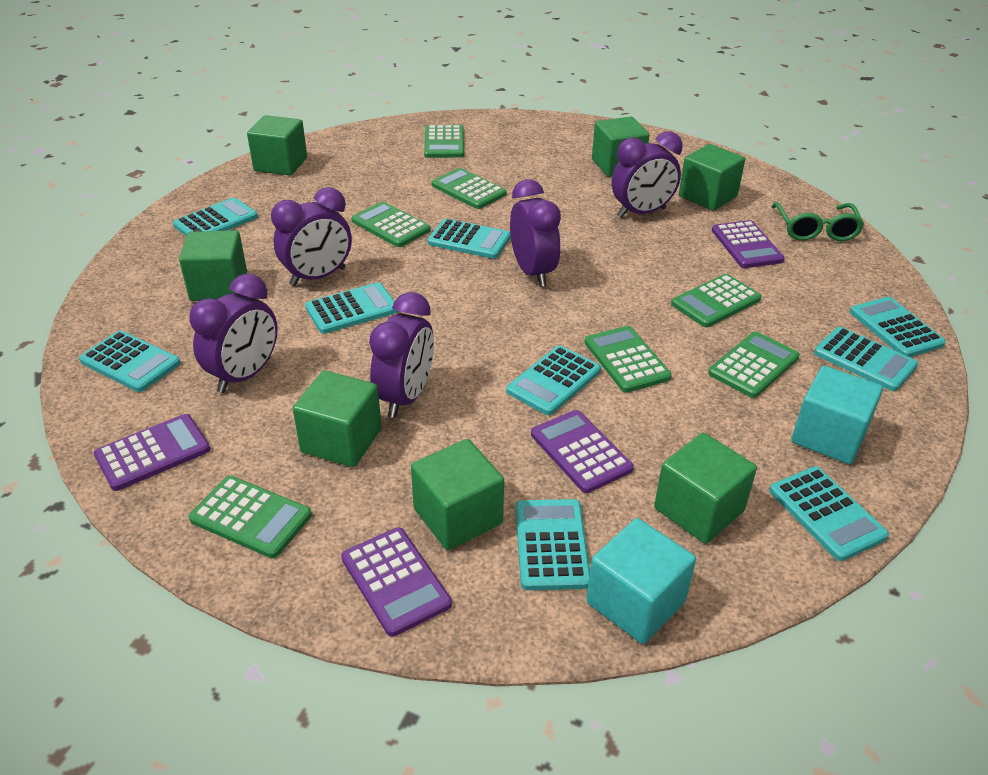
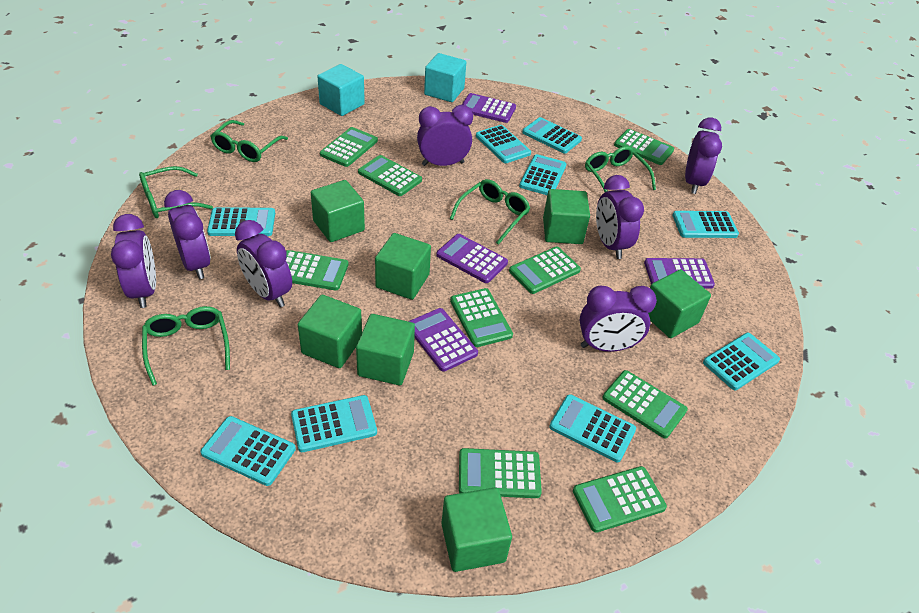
green calculator: [189,476,312,558] [351,202,431,247] [424,125,464,158] [432,168,507,209] [585,326,672,393] [671,274,761,327] [708,332,800,398] = 7 -> [286,250,349,290] [320,127,378,167] [358,155,422,196] [450,288,513,347] [459,448,542,498] [509,247,581,294] [573,466,667,533] [602,370,688,439] [614,129,674,165] = 9
green glasses: [771,202,864,241] = 1 -> [139,166,213,218] [142,306,230,386] [210,120,288,162] [450,179,530,245] [585,146,656,192] = 5
purple clock: [190,274,278,393] [271,187,352,286] [369,292,434,418] [510,179,561,287] [612,131,682,218] = 5 -> [111,214,156,308] [164,190,211,279] [235,220,292,307] [417,105,473,166] [579,285,657,352] [596,175,644,259] [685,117,722,194] = 7

